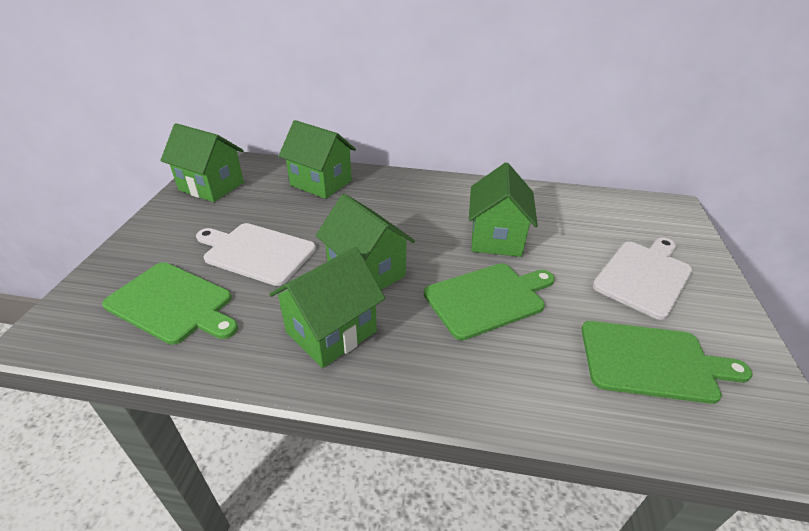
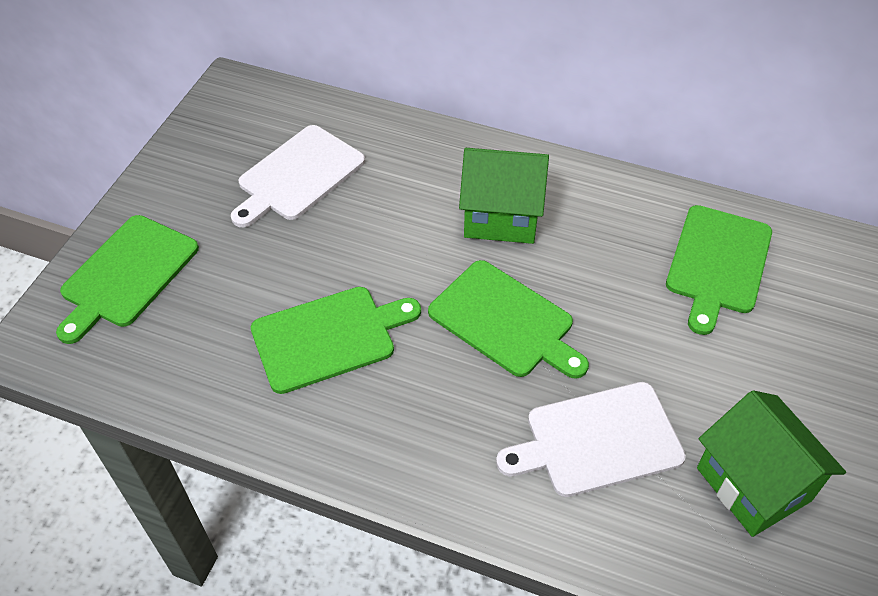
green cutting board: [102,262,238,345] [424,263,555,340] [581,321,753,404] = 3 -> [56,215,199,344] [251,287,421,394] [428,260,589,379] [666,205,772,335] = 4
green house: [160,123,244,202] [269,247,385,368] [279,120,356,199] [316,194,415,290] [469,162,538,257] = 5 -> [459,148,549,244] [697,390,846,537] = 2

